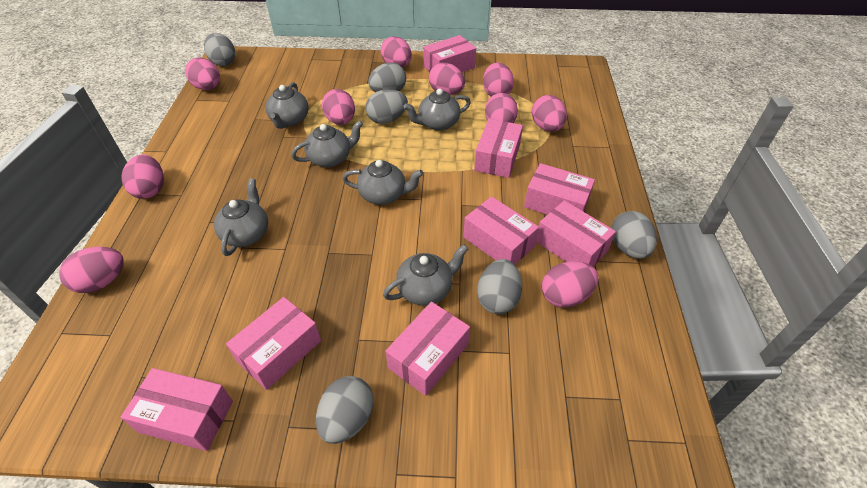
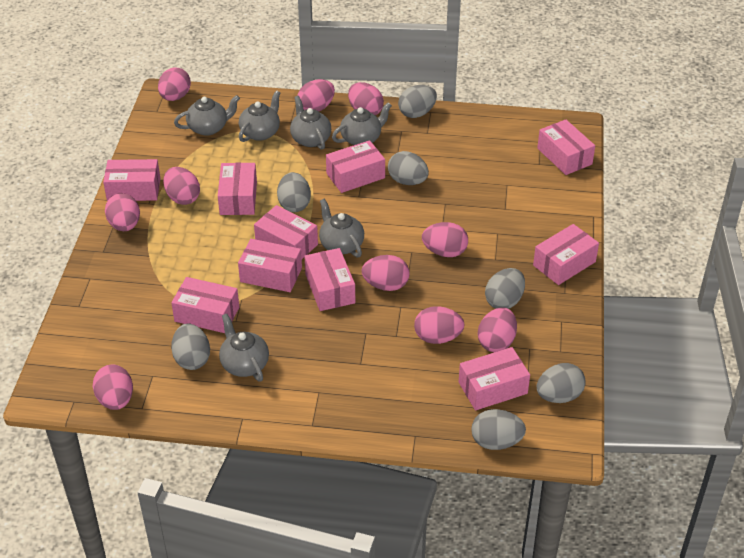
grey egg: [204,33,235,66] [316,376,374,444] [366,89,408,124] [368,63,406,92] [477,259,522,314] [611,211,657,259] = 6 -> [171,323,210,370] [277,172,311,212] [388,151,429,185] [398,85,437,118] [471,409,526,450] [485,268,525,309] [537,363,586,403] = 7
pink box: [121,368,233,451] [226,297,321,390] [386,302,470,396] [423,35,476,72] [463,196,539,265] [474,119,523,178] [524,163,595,215] [536,200,616,266] = 8 -> [103,159,160,201] [171,277,239,333] [218,163,257,215] [238,239,302,292] [254,205,318,259] [304,248,355,311] [326,140,385,193] [459,347,530,411] [533,224,599,285] [537,120,595,175] = 10

